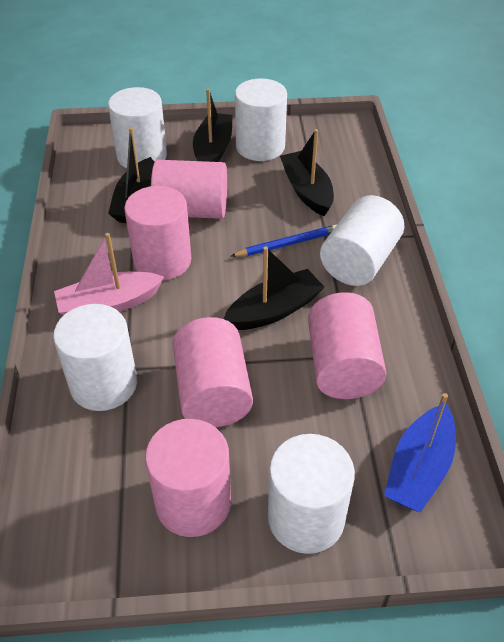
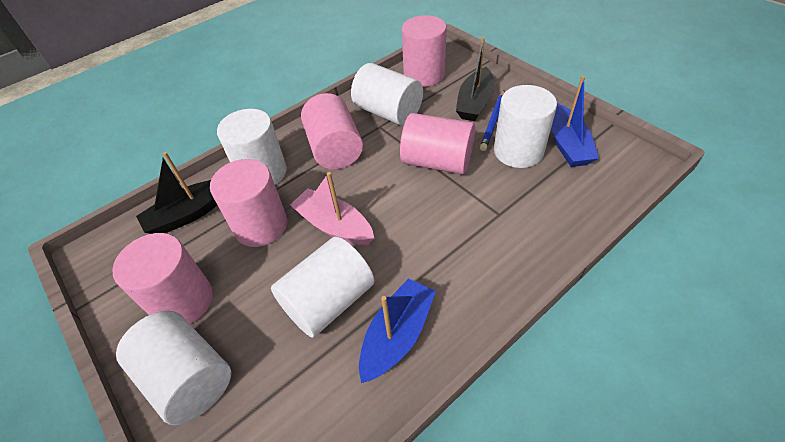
black boat: [108,127,154,223] [193,89,233,162] [224,246,324,330] [280,129,334,216] = 4 -> [136,152,217,234] [456,37,494,121] = 2
blue boat: [384,393,456,513] = 1 -> [359,278,436,383] [551,76,599,167] = 2

